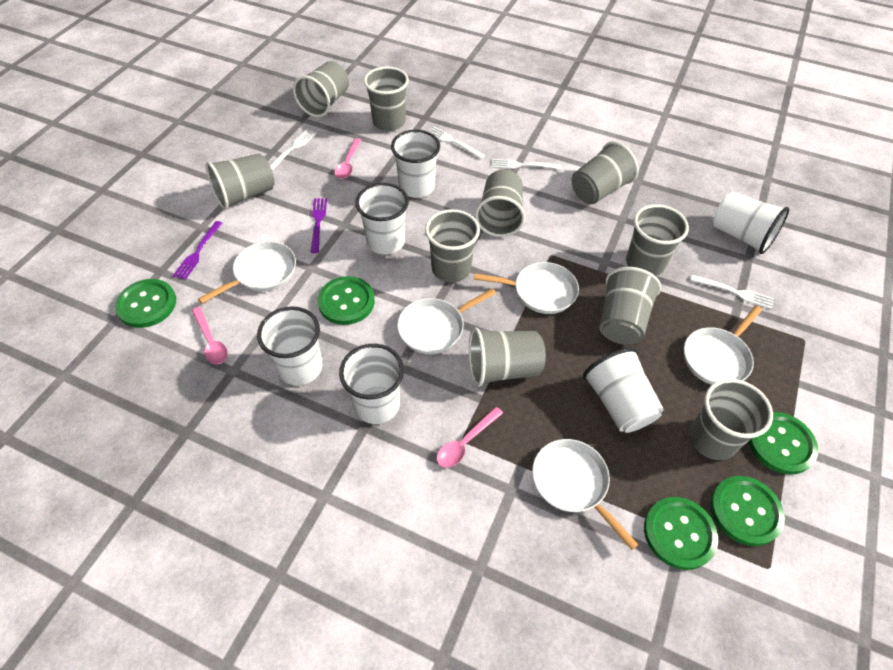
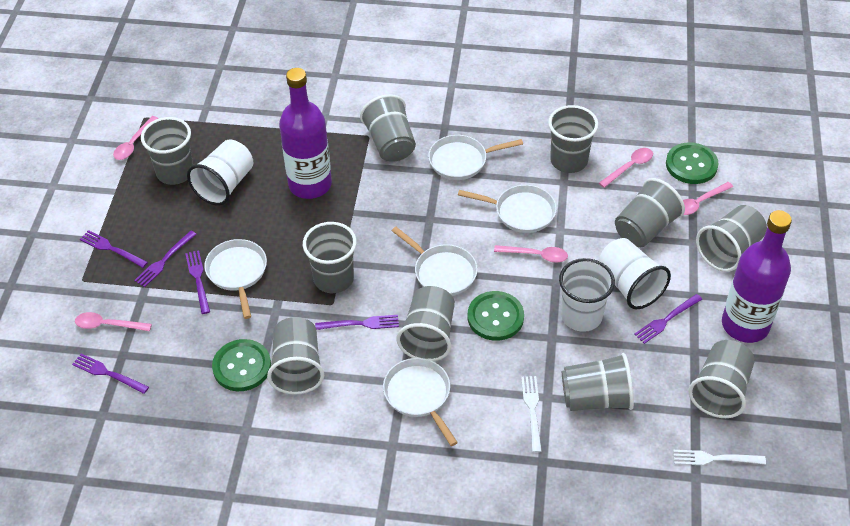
green button: [115,279,176,328] [317,276,375,325] [644,497,718,570] [710,476,785,546] [748,412,818,475] = 5 -> [212,339,271,391] [468,291,524,341] [666,142,719,184] = 3
pink spoon: [192,307,228,364] [335,138,361,179] [436,407,503,468] = 3 -> [75,312,152,331] [113,116,158,160] [494,245,568,263] [599,148,653,188] [683,182,733,215] = 5
purple bottle: none = 0 -> [279,68,332,199] [722,210,792,343] = 2
purple fork: [173,221,223,280] [310,198,327,253] = 2 -> [72,354,149,394] [80,230,148,268] [134,231,197,287] [185,250,210,314] [315,315,399,330] [634,294,702,344] = 6
white cup: [257,306,323,385] [339,344,404,424] [355,183,409,255] [391,130,440,198] [583,347,664,433] [713,192,789,254] = 6 -> [187,140,253,206] [559,258,615,332] [598,238,671,309] = 3
white fork: [270,129,317,171] [427,126,485,159] [492,159,561,170] [690,275,774,309] = 4 -> [521,376,542,452] [673,450,766,465] = 2

